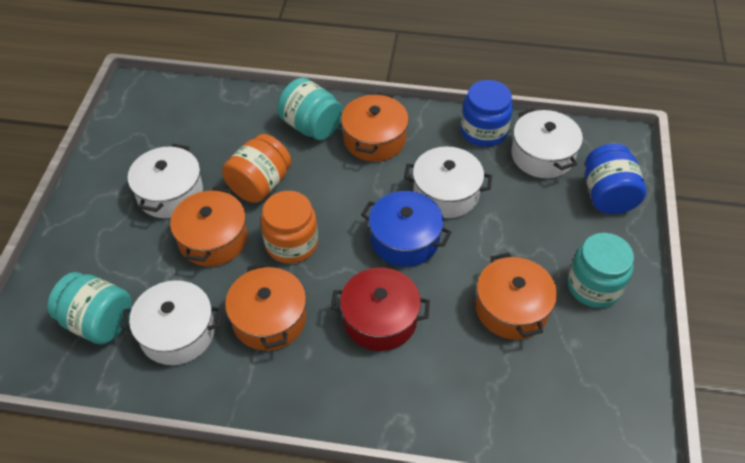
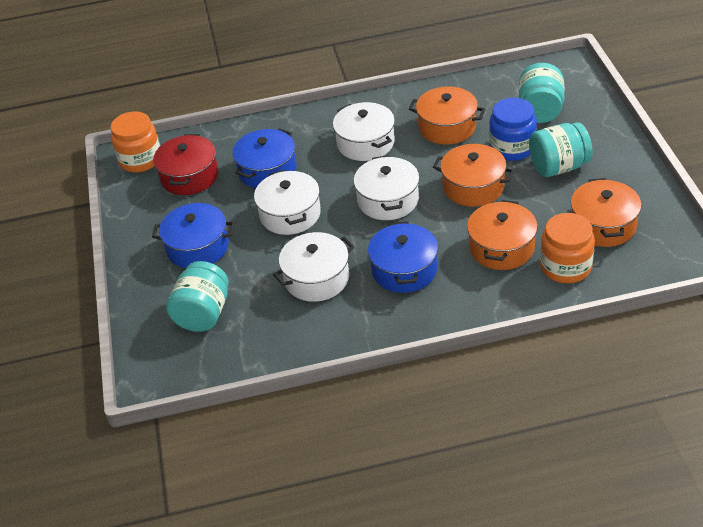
blue jar: [461,80,513,147] [585,143,647,214] = 2 -> [489,98,537,161] = 1
blue pot: [361,191,452,267] = 1 -> [152,203,235,268] [233,128,297,188] [368,221,438,293] = 3

